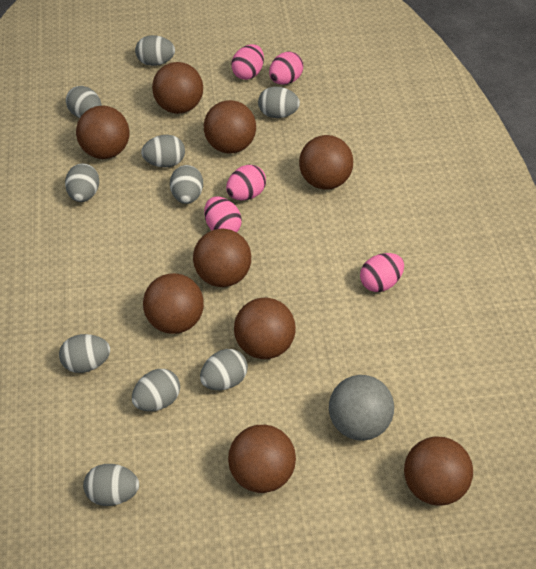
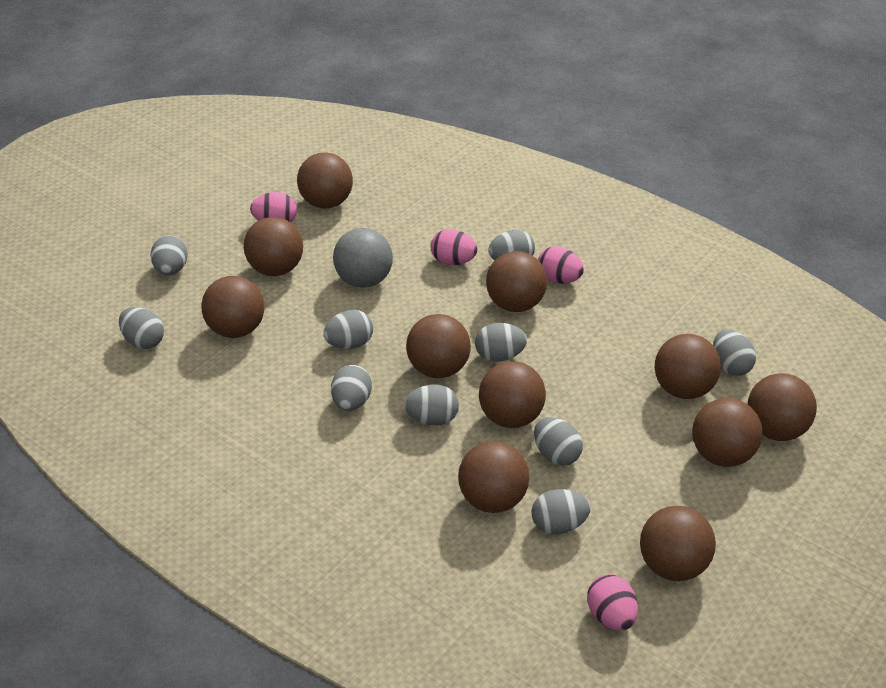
brown ball: [76,106,129,159] [143,273,204,334] [152,62,203,114] [193,229,251,287] [204,100,256,153] [228,425,296,493] [234,297,296,359] [299,135,353,190] [404,436,473,506] = 9 -> [201,276,264,338] [244,217,303,276] [297,152,353,208] [406,314,471,378] [458,441,529,513] [479,361,546,428] [486,251,547,312] [640,506,716,581] [655,334,721,399] [692,398,763,467] [747,373,817,441] = 11
pink egg: [204,197,242,232] [226,165,266,200] [231,44,264,80] [269,52,304,85] [360,253,404,292] = 5 -> [250,192,297,222] [430,229,477,265] [538,246,584,284] [587,574,638,631] = 4

